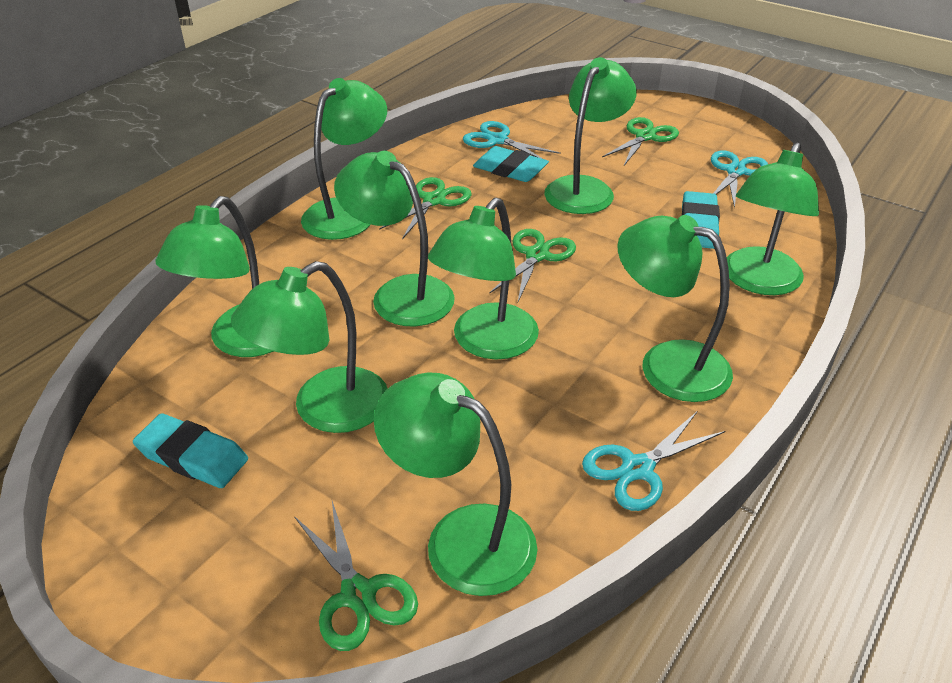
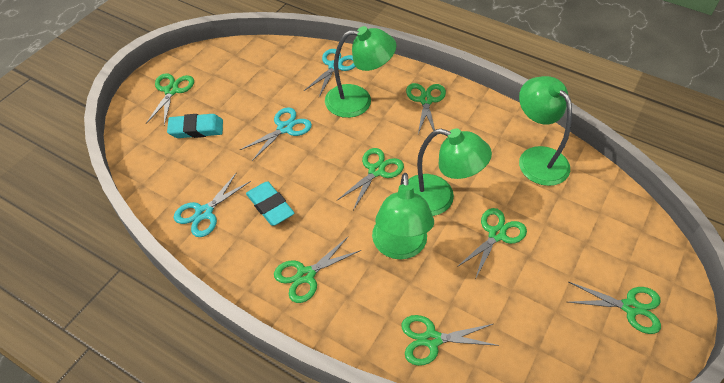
green lamp: [155,196,274,357] [231,261,388,433] [301,78,387,240] [334,151,455,327] [374,373,537,596] [428,198,539,360] [544,57,637,214] [617,215,733,402] [727,142,819,295] = 9 -> [325,26,396,118] [372,173,434,260] [408,128,492,216] [519,76,572,186] = 4
green scissors: [294,501,418,651] [379,177,472,239] [489,229,576,302] [602,117,679,165] = 4 -> [146,73,194,125] [274,237,361,303] [337,148,404,210] [401,315,499,366] [406,83,446,134] [457,208,527,279] [568,282,661,334] = 7
turquoise eraser: [133,413,248,488] [473,146,549,182] [682,191,720,249] = 3 -> [167,114,223,138] [246,181,295,226] = 2

